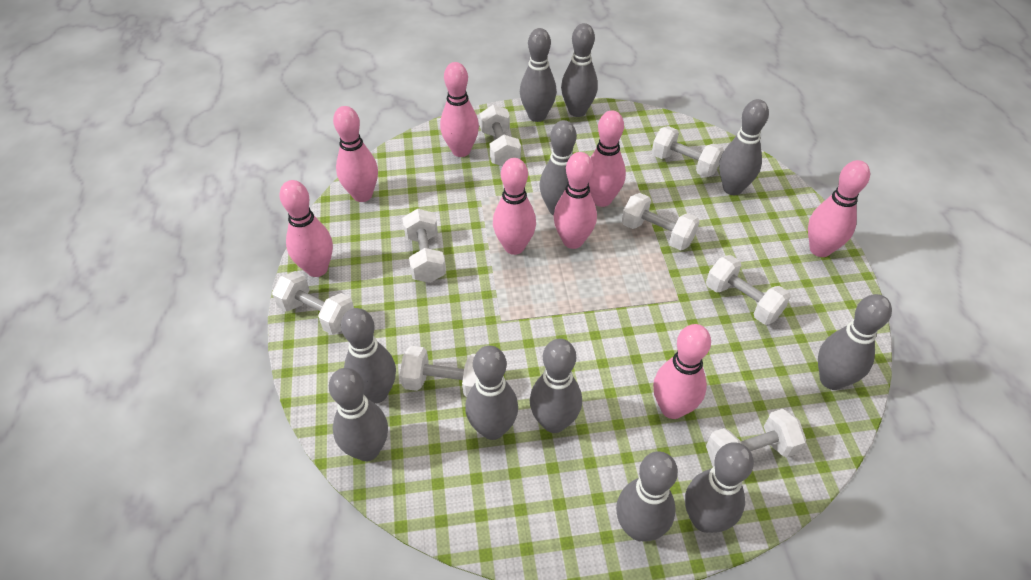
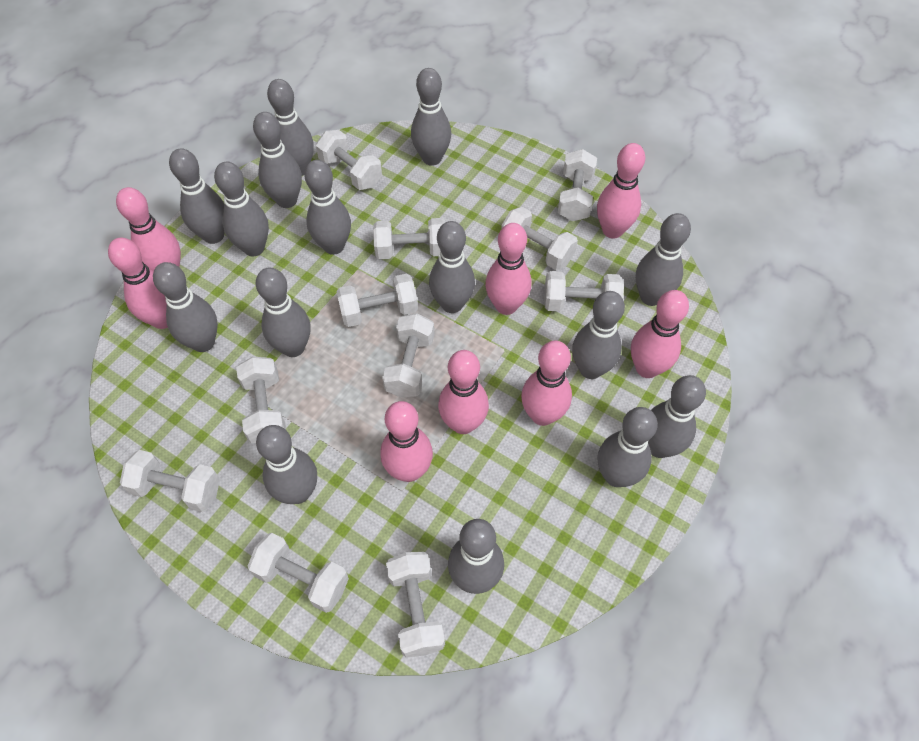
grey bowling pin: [329,368,388,461] [341,308,396,403] [465,346,518,440] [520,28,557,122] [530,339,582,433] [539,120,577,216] [561,23,598,117] [616,451,678,541] [685,442,754,533] [719,99,769,195] [818,294,892,390] = 11 -> [153,262,218,352] [169,148,225,244] [214,162,269,256] [253,112,302,208] [256,267,311,357] [256,425,317,504] [267,79,314,176] [304,160,351,255] [411,68,451,166] [429,221,475,313] [448,519,504,594] [572,291,625,379] [598,407,658,487] [636,213,691,306] [648,375,706,458] = 15
white dumbbell: [272,271,354,335] [400,346,477,398] [402,209,446,283] [479,105,521,166] [622,193,700,250] [652,126,724,177] [706,255,791,325] [706,409,806,467] = 8 -> [120,450,220,512] [236,356,286,443] [248,533,349,613] [316,130,382,190] [336,274,418,327] [373,218,446,259] [382,313,434,398] [386,552,445,658] [501,207,578,270] [544,271,624,311] [558,149,597,221] = 11

